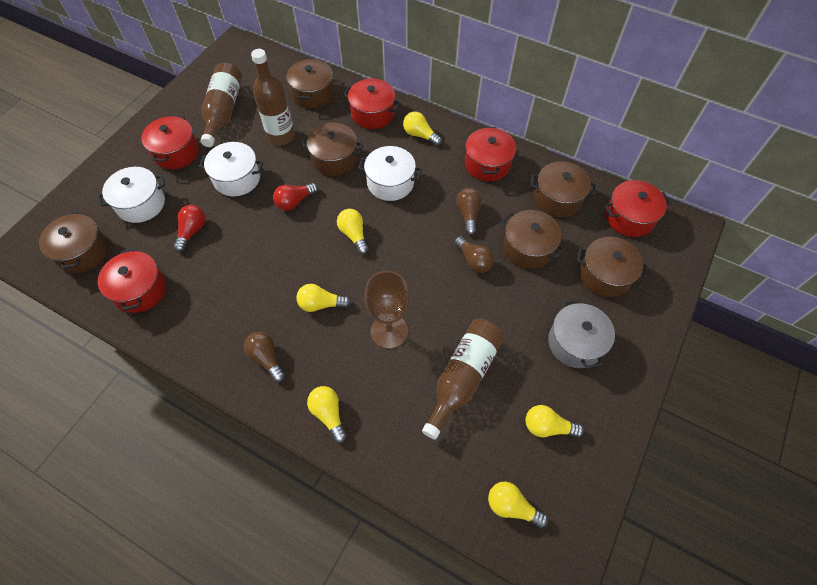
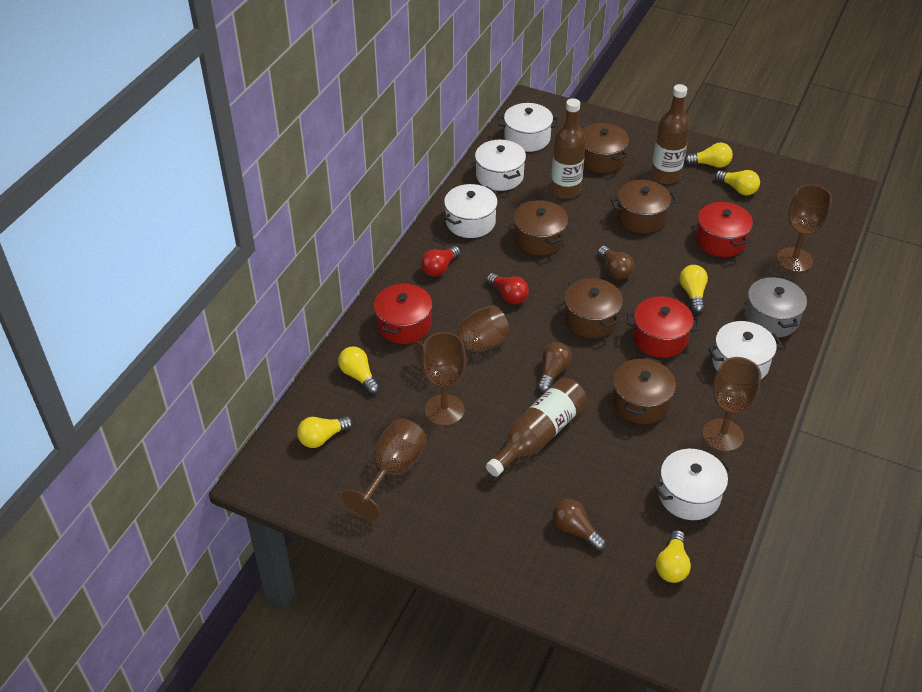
brown goblet: [364,271,409,349] = 1 -> [341,418,427,520] [413,305,510,370] [422,332,466,426] [702,357,761,452] [777,184,832,272] = 5
brown pot: [39,211,108,273] [286,59,334,109] [301,123,363,176] [502,210,565,269] [531,161,596,217] [577,237,649,297] = 6 -> [514,200,568,255] [564,278,623,338] [581,123,629,173] [611,180,677,233] [612,357,676,424] = 5
red pot: [98,248,166,313] [141,115,199,169] [343,79,400,129] [465,127,516,182] [605,180,670,237] = 5 -> [374,283,432,344] [627,297,700,358] [695,201,753,257] = 3
white pot: [98,167,165,223] [199,142,263,196] [358,146,422,201] = 3 -> [444,184,498,238] [475,140,526,191] [498,103,559,152] [654,449,732,520] [708,321,782,379] = 5

